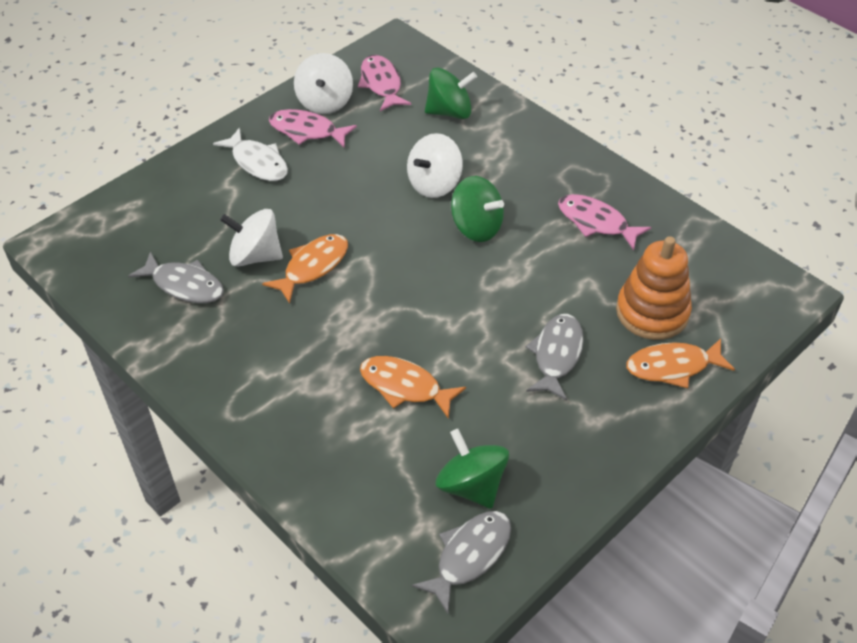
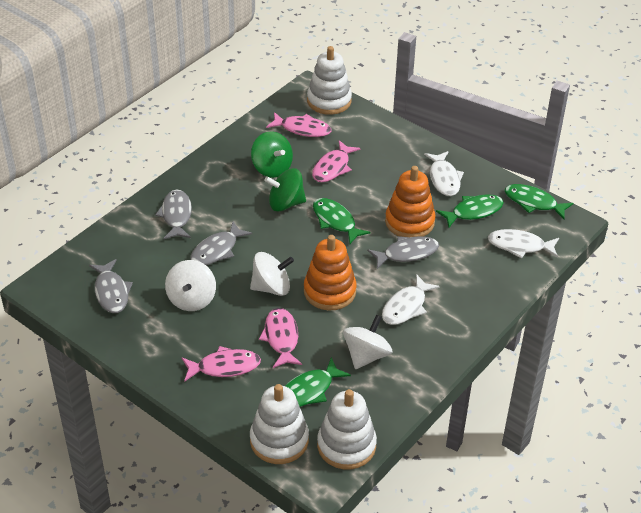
green fish: none = 0 -> [285,357,351,407] [313,198,371,244] [436,194,504,227] [505,184,574,219] = 4
green spinning top: [425,67,477,119] [435,429,509,509] [451,176,504,242] = 3 -> [251,131,293,178] [264,168,306,212] = 2
grey fish: [128,251,224,303] [412,511,511,614] [526,314,584,401] = 3 -> [89,259,133,313] [155,189,192,239] [190,222,252,265] [367,236,439,269] = 4
orange fish: [262,234,348,304] [360,356,466,419] [627,339,735,388] = 3 -> none = 0
orange stacking toy: [616,236,692,340] = 1 -> [304,235,357,310] [385,166,436,237] = 2
pink fish: [269,109,357,148] [358,55,411,111] [558,194,651,250] = 3 -> [182,346,261,382] [259,308,302,368] [266,112,331,137] [312,140,361,182] = 4
white fish: [213,128,288,181] = 1 -> [382,274,440,325] [424,151,464,196] [488,229,559,258] = 3
white stacking toy: none = 0 -> [250,384,309,464] [307,46,352,115] [317,389,377,470] = 3

